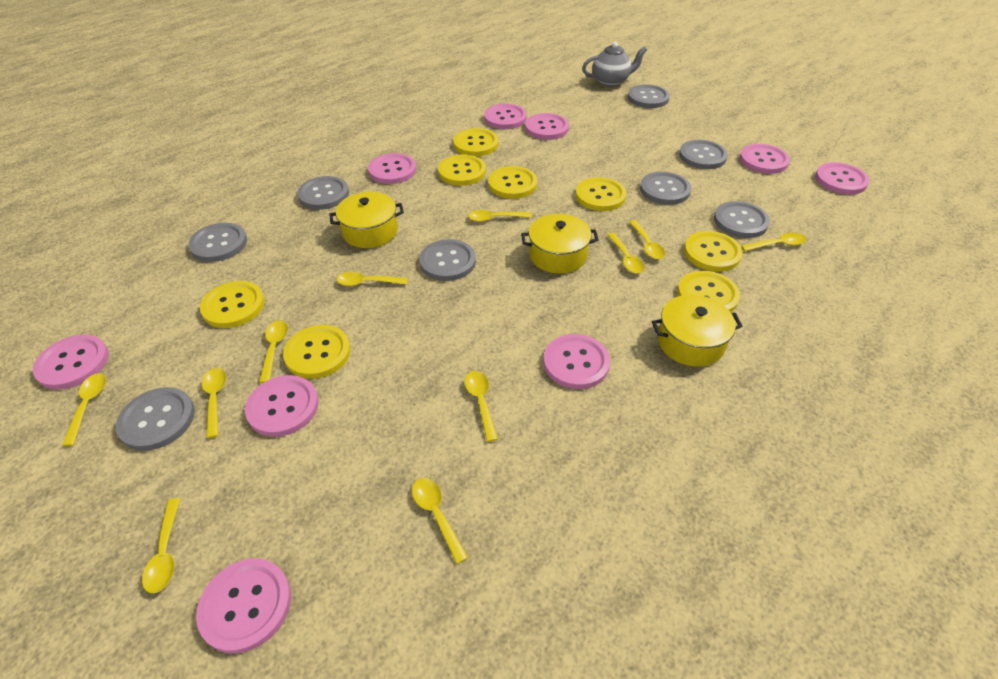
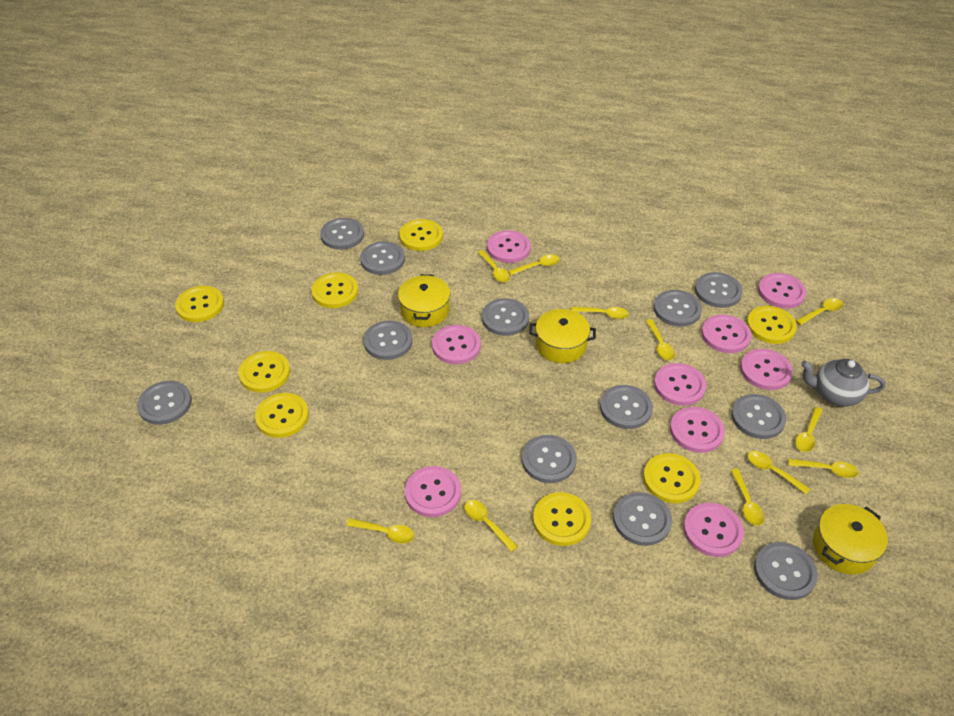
grey button: [116,387,195,451] [188,223,247,262] [297,176,349,210] [419,239,476,281] [628,84,670,108] [640,171,691,205] [679,140,728,169] [714,201,770,238] = 8 -> [137,381,192,425] [320,218,364,250] [360,241,405,275] [364,321,413,360] [482,298,529,336] [522,435,577,483] [600,385,653,429] [613,492,672,546] [654,290,702,327] [695,272,743,308] [731,394,786,439] [754,542,818,600] = 12

